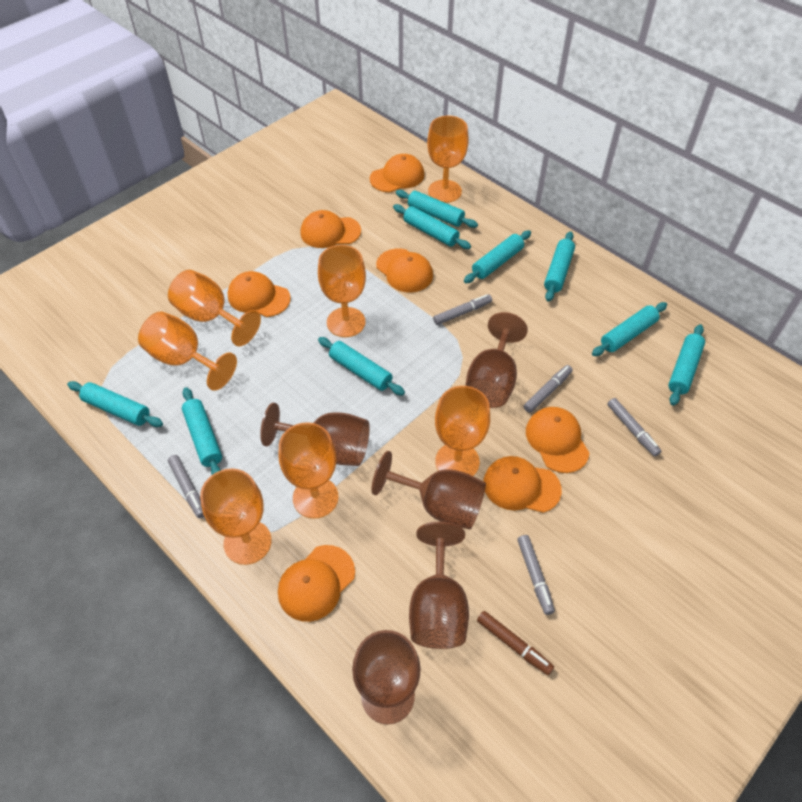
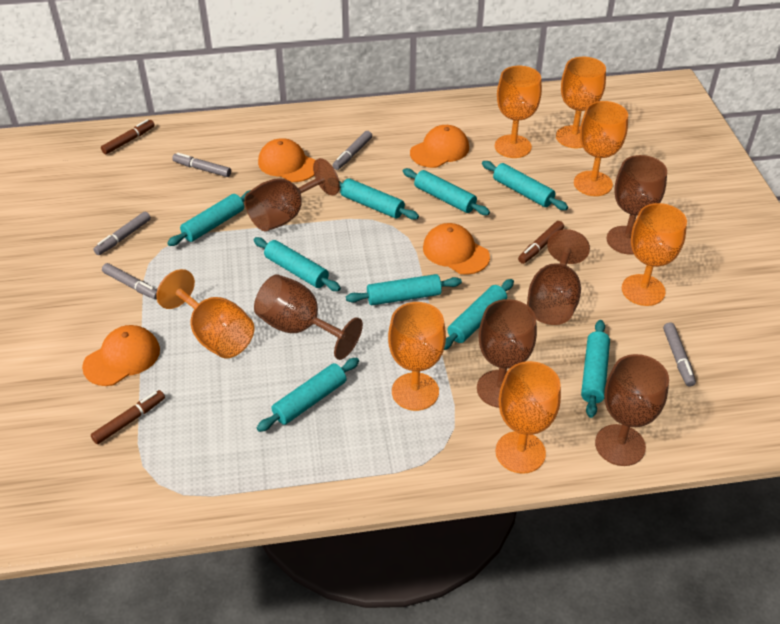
brown goblet: [260,403,370,466] [352,630,421,725] [372,451,486,529] [409,522,469,649] [465,312,528,408] = 5 -> [244,158,340,231] [254,274,363,360] [477,299,537,408] [527,229,590,325] [595,354,669,466] [607,155,667,255] = 6
brown marker: [477,611,554,675] = 1 -> [91,390,165,444] [101,119,155,154] [518,221,564,264] = 3
orange cap: [228,271,291,317] [278,545,355,622] [300,210,361,248] [370,154,425,193] [376,249,433,293] [483,456,562,513] [526,407,589,473] = 7 -> [82,325,160,386] [258,138,316,182] [410,125,469,168] [423,223,490,275] = 4

